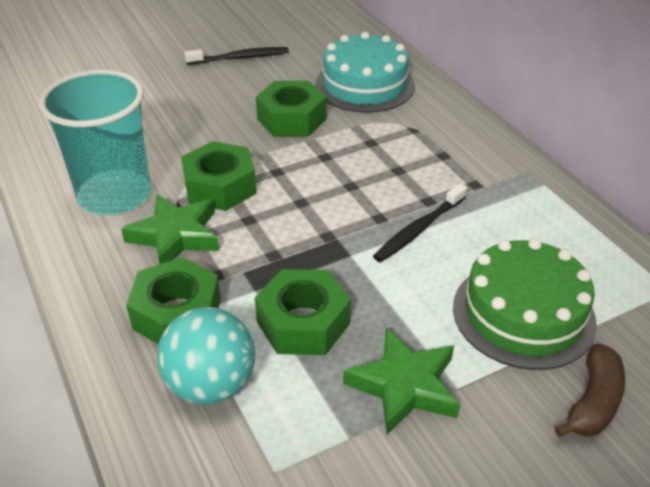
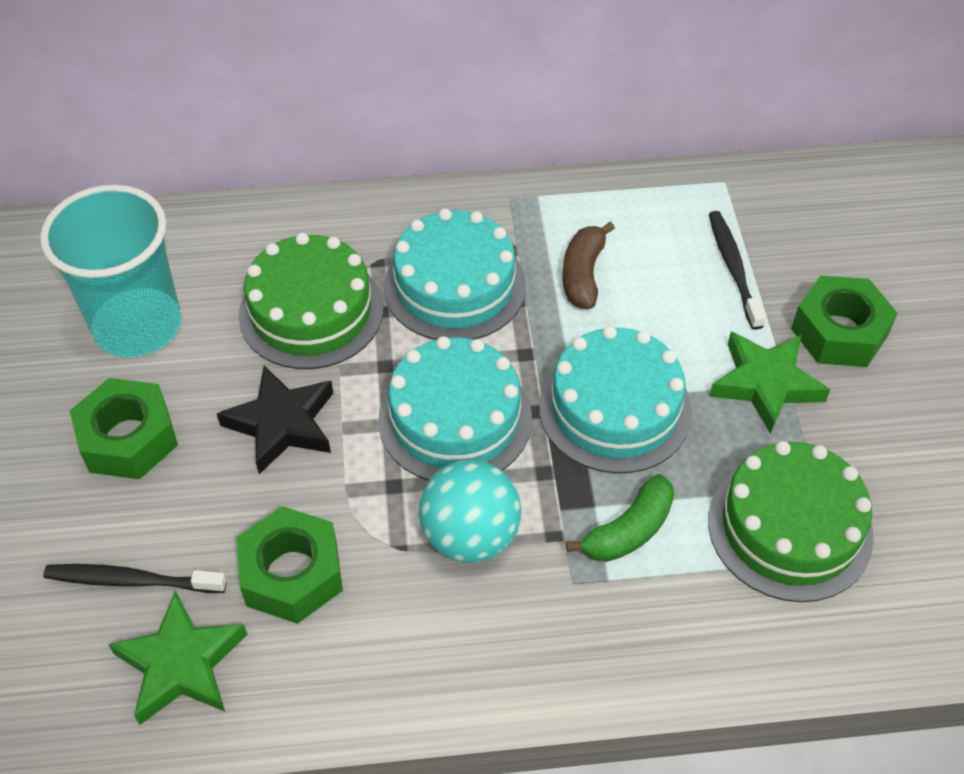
black star: none = 0 -> [217,365,333,474] = 1
green banana: none = 0 -> [566,474,674,562] = 1
green cake: [453,238,597,370] = 1 -> [239,233,383,369] [708,441,874,602] = 2
green nut: [126,257,221,345] [181,141,256,211] [255,269,351,355] [256,81,326,136] = 4 -> [70,378,178,479] [236,506,343,624] [791,276,898,367] = 3
turquoise cake: [315,32,415,113] = 1 -> [378,336,532,481] [384,209,526,340] [539,326,692,473] = 3

